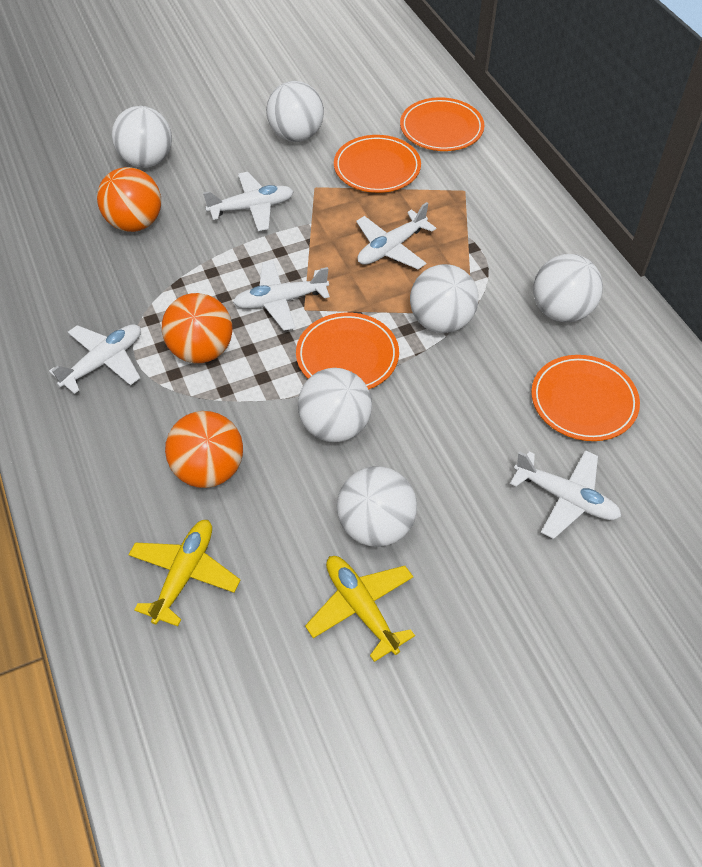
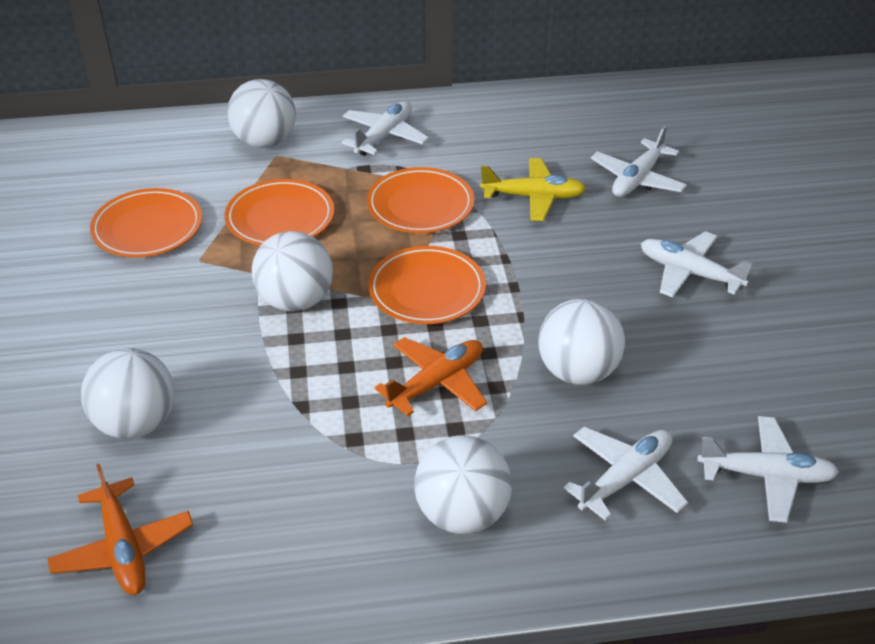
orange ball: [97,167,161,232] [162,293,232,363] [165,411,243,488] = 3 -> none = 0
orange plane: none = 0 -> [47,464,193,595] [375,337,487,416] = 2
white ball: [112,106,172,168] [266,81,324,142] [298,368,372,442] [337,466,417,547] [410,264,478,333] [533,254,603,322] = 6 -> [81,348,175,439] [227,79,296,148] [252,231,333,312] [414,435,512,534] [538,299,625,385] = 5
yellow plane: [128,520,240,626] [305,556,415,662] = 2 -> [480,158,586,221] = 1

